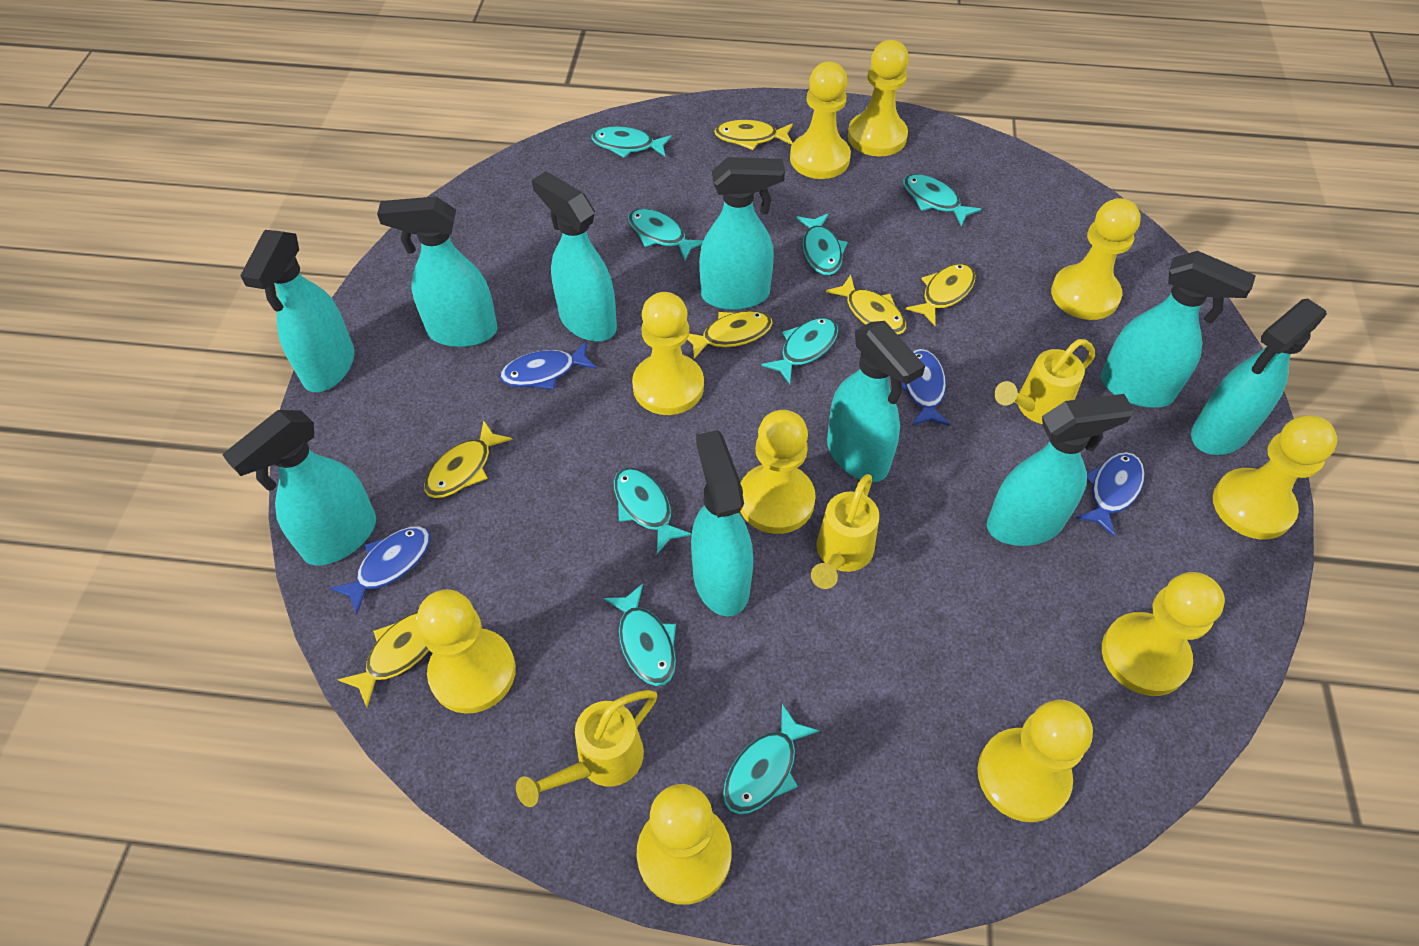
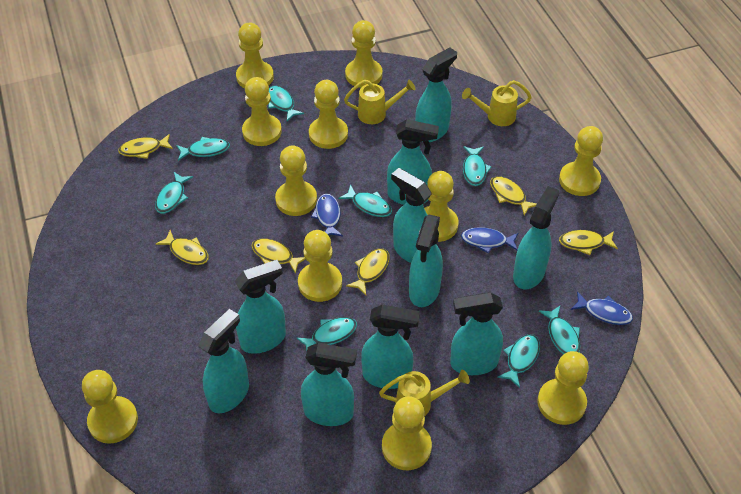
blue fish: [330,526,431,614] [500,341,597,390] [901,349,950,426] [1076,452,1145,537] = 4 -> [311,194,343,236] [461,227,518,254] [571,291,633,325] = 3
yellow pawn: [417,589,516,714] [632,292,704,415] [637,784,732,905] [740,410,816,534] [790,61,851,179] [848,40,909,156] [978,700,1093,822] [1051,198,1141,320] [1102,572,1225,696] [1213,415,1337,539] = 10 -> [82,370,138,444] [236,23,274,88] [242,77,282,146] [275,145,317,216] [298,230,342,302] [309,80,348,149] [345,20,383,88] [382,396,432,470] [424,171,458,242] [537,351,589,425] [559,126,603,196] = 11

